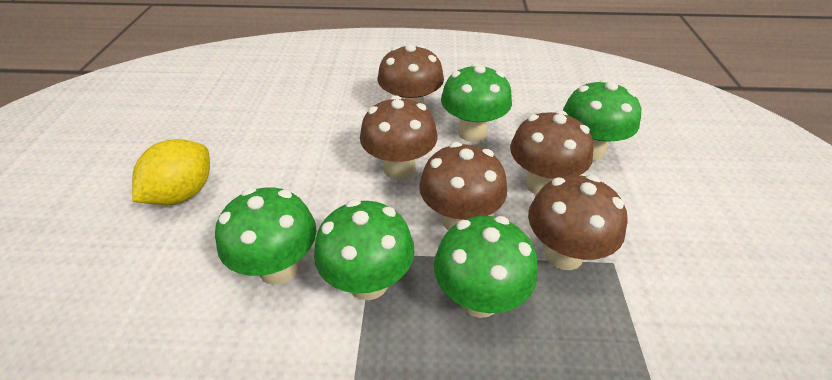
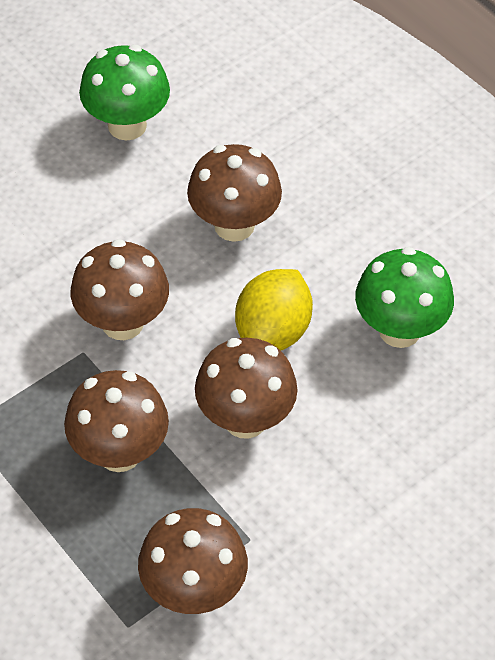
green mushroom: [215,187,316,285] [314,199,414,300] [434,216,538,318] [441,63,512,142] [563,79,641,161] = 5 -> [79,45,170,141] [355,247,454,348] = 2

